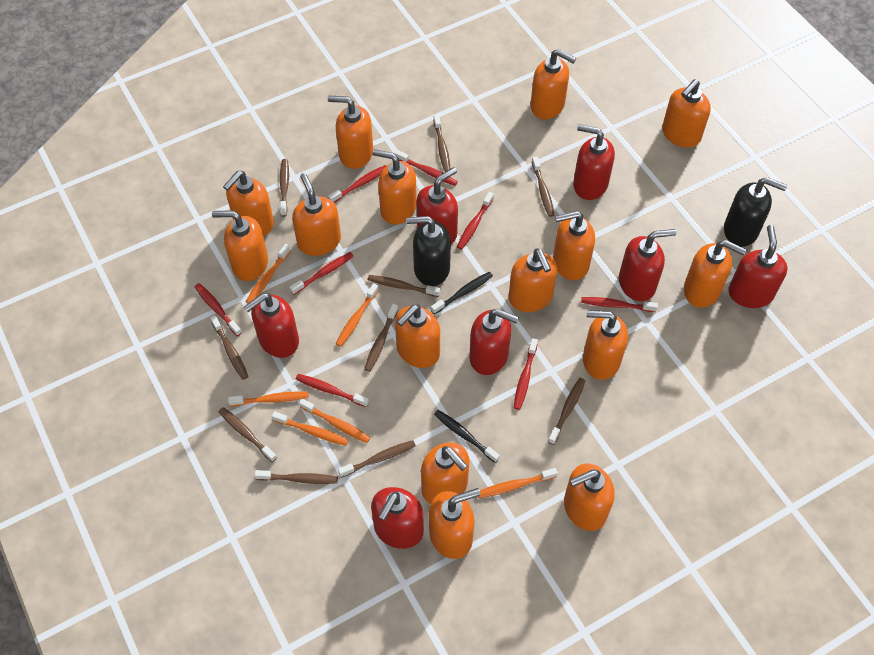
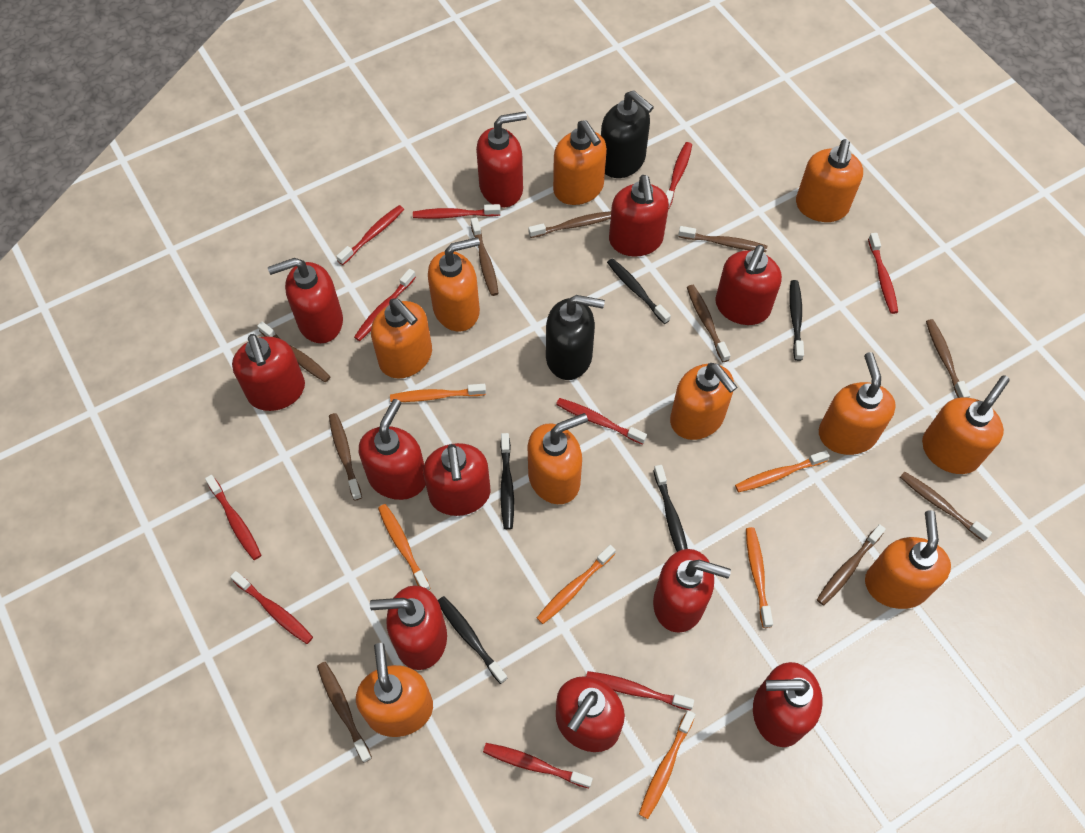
black toothbrush: [431,272,493,314] [434,410,500,463] = 2 -> [438,596,507,684] [500,433,514,529] [607,258,671,324] [653,465,688,552] [790,280,804,361] = 5
orange soap dispenser: [212,211,268,281] [223,171,274,236] [292,173,341,256] [328,96,373,169] [373,149,417,225] [395,304,440,368] [421,442,469,504] [429,488,480,559] [509,249,557,312] [531,49,576,119] [553,211,595,280] [564,464,614,531] [583,310,628,380] [662,79,711,148] [684,240,747,308] = 15 -> [356,643,433,737] [371,298,432,378] [428,237,480,331] [528,413,588,504] [553,120,607,205] [670,363,737,440] [796,139,863,222] [819,352,896,455] [865,510,951,609] [922,375,1010,474] = 10
red soap dispenser: [244,293,299,358] [371,487,424,549] [416,167,458,244] [469,309,519,375] [573,124,615,200] [619,229,676,301] [728,225,787,308] = 7 -> [232,334,305,411] [268,258,343,343] [359,399,426,500] [370,585,447,670] [423,443,490,516] [476,112,527,207] [556,676,625,752] [609,175,669,256] [653,549,731,633] [715,245,782,325] [753,662,823,747] = 11
red toothbrush: [195,283,242,336] [290,252,354,295] [296,374,369,407] [328,165,386,203] [395,150,458,186] [457,192,494,250] [514,338,538,410] [581,297,658,312] = 8 -> [205,475,261,560] [230,571,313,644] [336,205,404,265] [354,269,416,341] [413,204,501,219] [483,743,593,788] [556,398,647,445] [586,671,694,711] [666,142,692,209] [868,233,898,314] = 10

